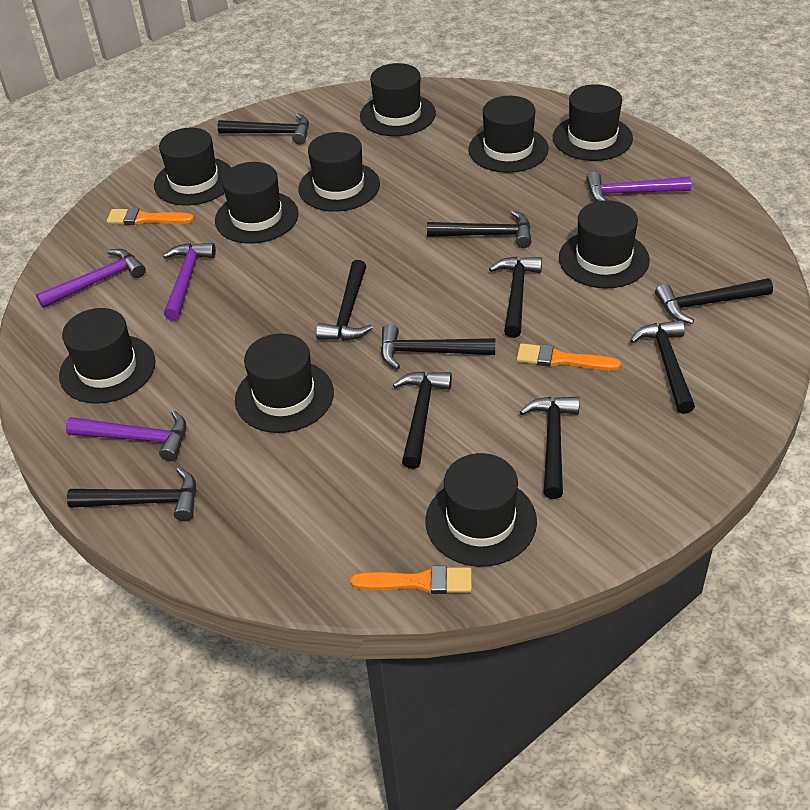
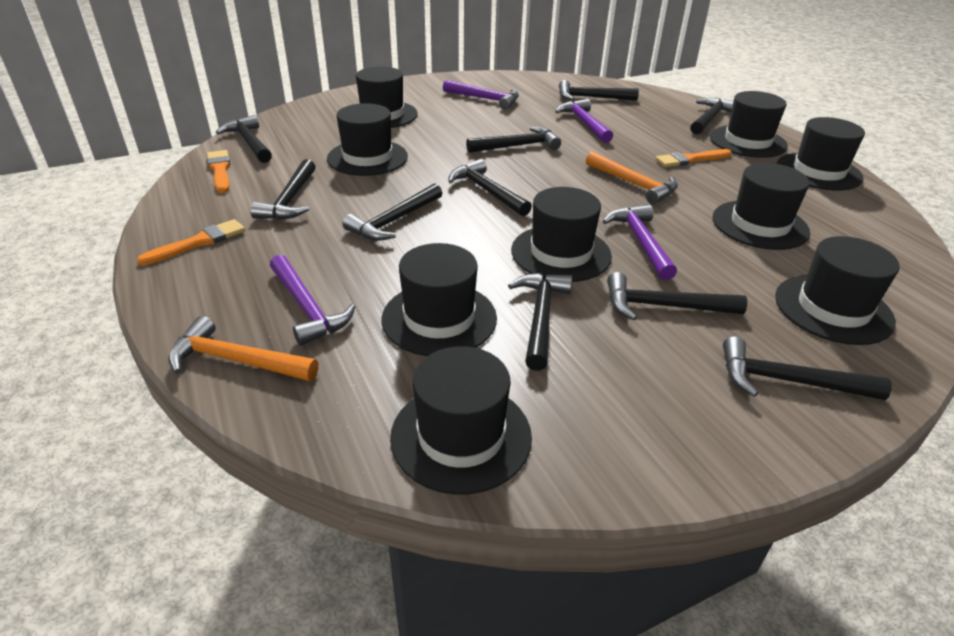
black hat: [59,308,156,404] [154,128,231,206] [215,162,299,244] [235,333,334,433] [298,132,380,212] [360,63,436,136] [426,453,537,567] [469,96,549,173] [553,84,633,161] [559,200,650,288] = 10 -> [327,103,408,176] [356,66,418,128] [382,243,497,356] [390,346,532,495] [511,187,612,282] [710,91,788,158] [712,163,810,250] [775,236,899,345] [777,117,865,191] = 9
orange hammer: none = 0 -> [168,316,319,381] [586,151,678,204] = 2

